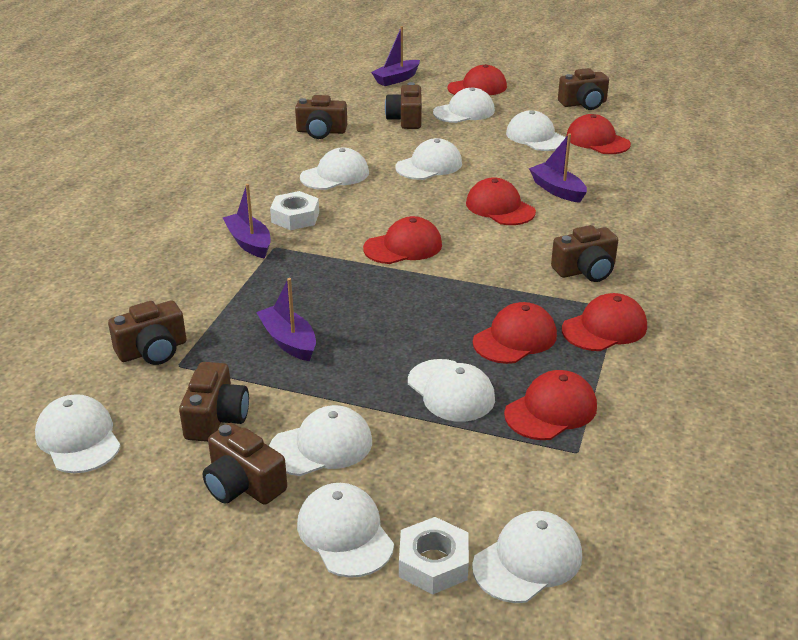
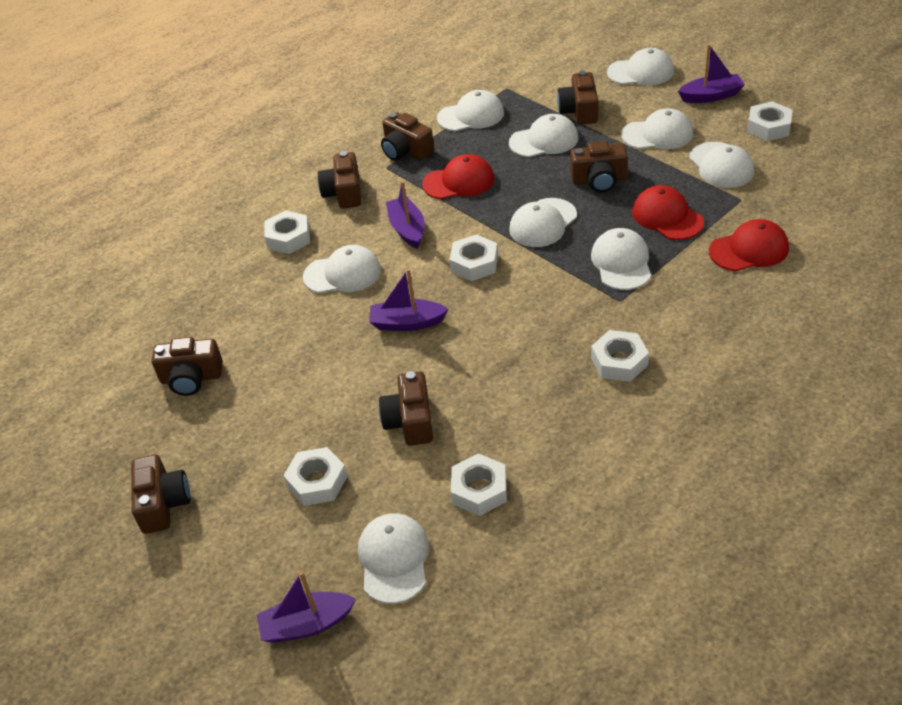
red cap: [363,216,442,264] [447,64,507,95] [466,177,536,225] [473,302,557,364] [504,370,597,440] [562,293,647,351] [566,114,631,154] = 7 -> [422,154,494,199] [632,185,704,240] [709,219,789,271] = 3
white nut: [270,191,319,230] [399,517,469,594] = 2 -> [264,210,310,254] [283,447,347,506] [449,234,498,281] [451,453,507,516] [591,330,649,382] [747,101,793,141] = 6

